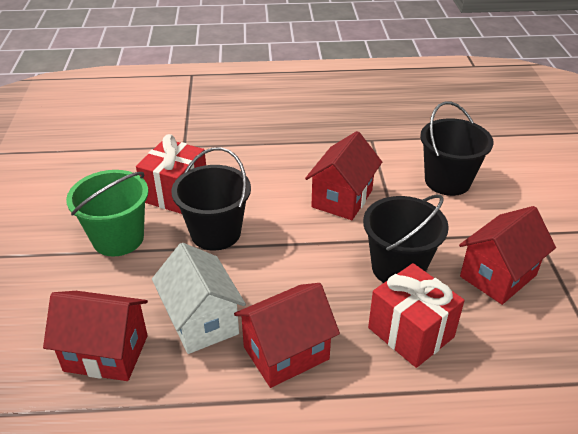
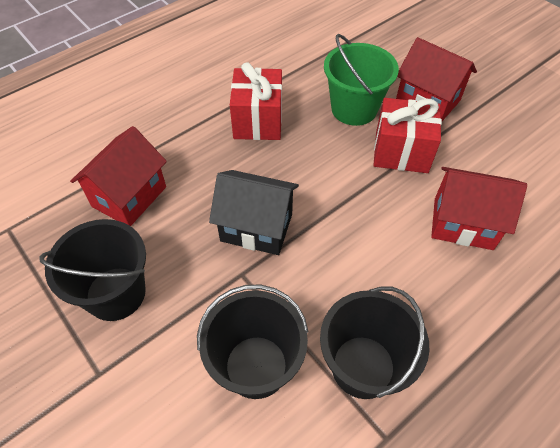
black house: none = 0 -> [209,170,299,255] = 1
red house: [43,291,148,381] [234,283,340,388] [305,131,382,220] [459,206,556,305] = 4 -> [70,126,167,226] [396,37,477,121] [431,167,527,250] = 3
white house: [152,243,246,354] = 1 -> none = 0

